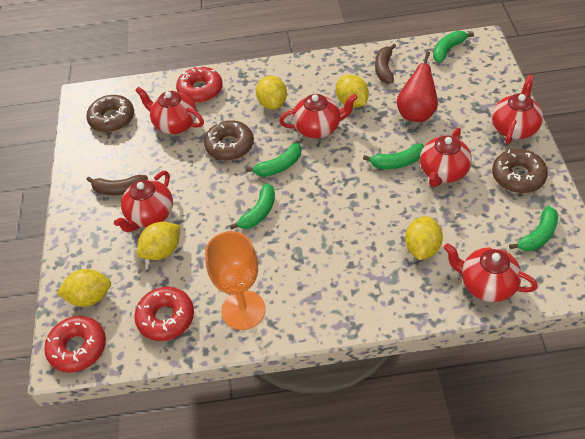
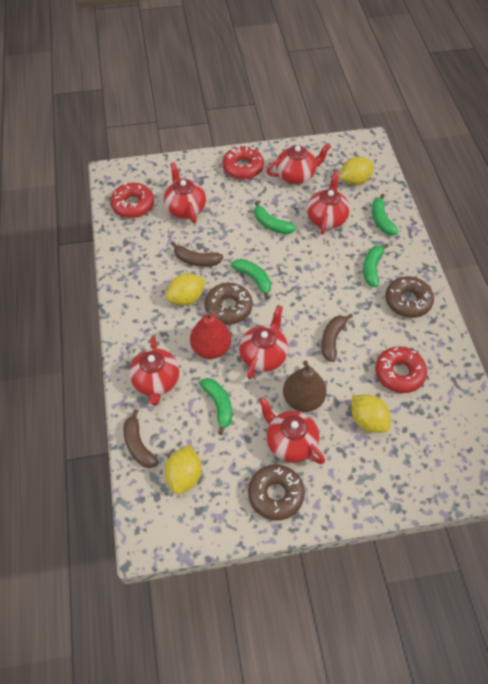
brown banana: [86,175,148,195] [375,44,396,84] = 2 -> [123,409,158,468] [171,242,223,267] [321,314,353,362] = 3
brown pear: none = 0 -> [283,361,327,412] = 1
orange goblet: [205,231,266,330] = 1 -> none = 0
yellow lemon: [57,269,111,307] [137,222,180,260] [256,76,287,110] [336,75,369,108] [405,216,443,260] = 5 -> [165,445,201,494] [166,273,206,305] [339,157,374,185] [352,394,391,433] = 4

